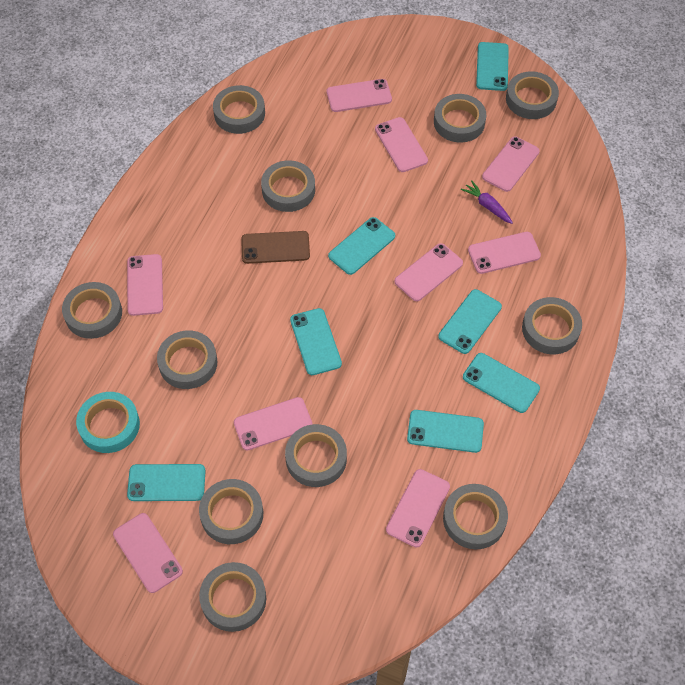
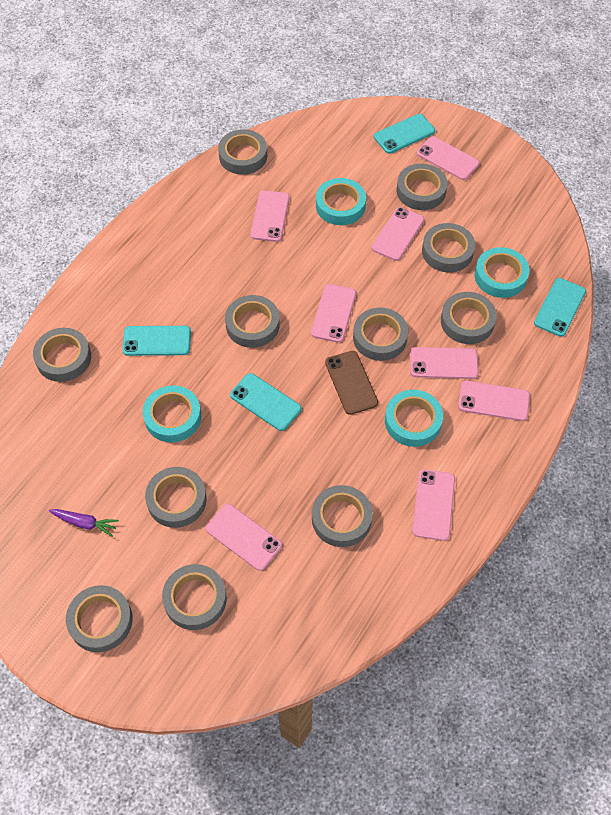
pink phone: [113,513,183,593] [127,254,163,316] [234,397,312,450] [327,79,392,112] [375,117,428,172] [386,469,450,547] [394,243,463,301] [468,232,541,274] [482,137,540,192] = 9 -> [206,504,282,571] [250,190,290,242] [311,284,356,343] [372,207,424,261] [410,347,479,379] [412,469,455,541] [417,136,479,180] [458,381,530,421] = 8
turquoise phone: [127,464,205,501] [290,308,342,375] [328,217,395,275] [407,410,484,453] [438,289,502,354] [463,353,540,413] [476,42,509,91] = 7 -> [122,326,191,356] [230,373,302,431] [374,114,435,154] [534,278,586,337] = 4
turquoise tape: [76,392,140,453] = 1 -> [143,385,201,442] [316,178,366,225] [385,390,443,447] [475,247,529,298] = 4

